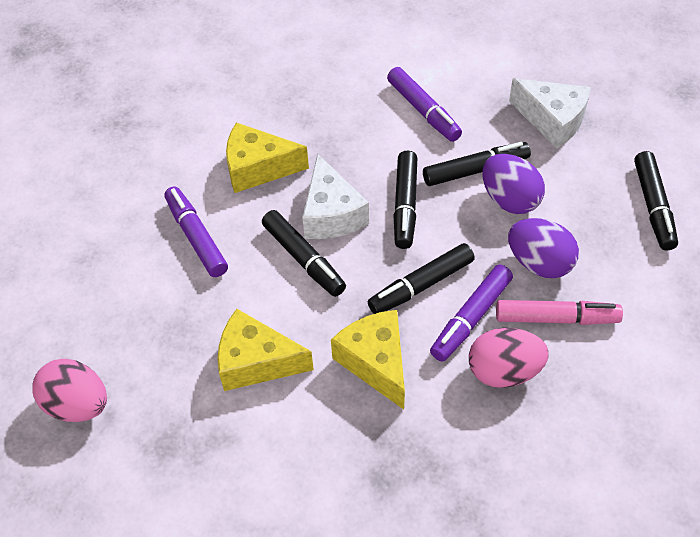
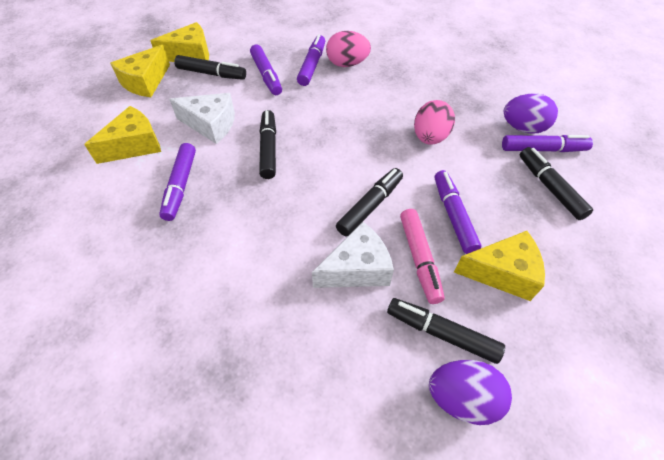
purple marker: [164,187,228,277] [387,67,462,142] [430,264,513,362] = 3 -> [159,143,196,221] [250,44,282,95] [297,34,325,86] [435,170,481,254] [502,135,593,152] = 5
yellow cheese: [218,309,314,391] [226,123,309,193] [331,310,405,409] = 3 -> [84,106,161,164] [110,45,170,97] [150,22,209,62] [454,231,545,301] = 4

